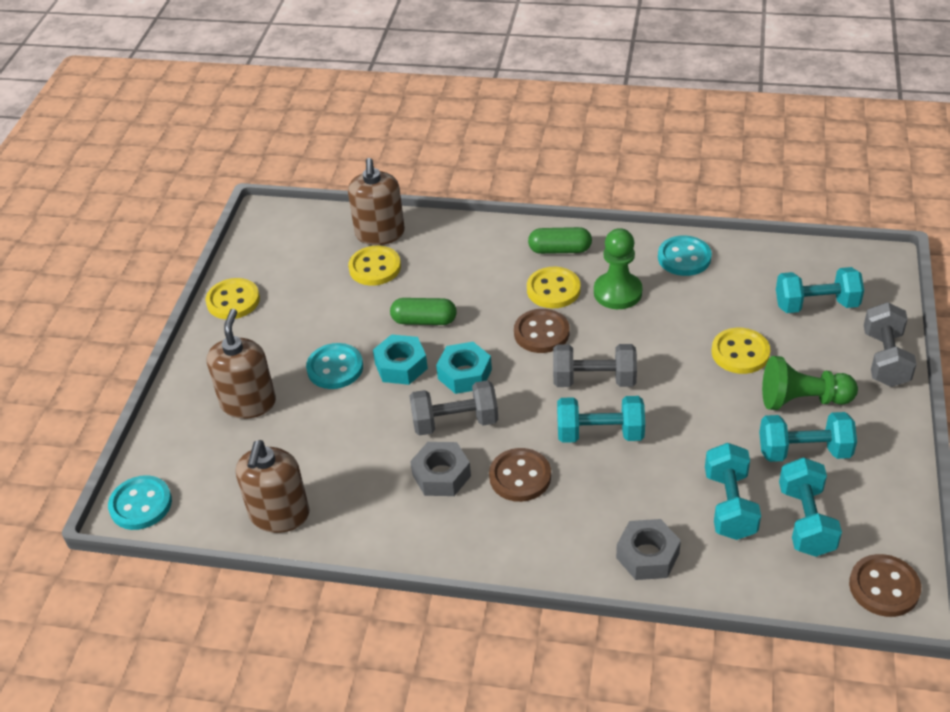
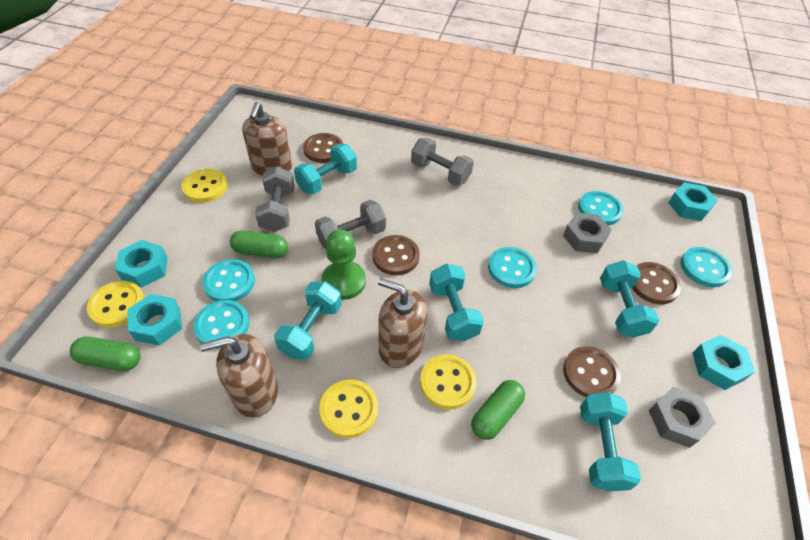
brown button: [489,448,551,502] [514,309,570,353] [849,554,921,617] = 3 -> [303,133,343,163] [372,235,420,275] [563,346,621,397] [632,262,681,304] = 4
green capsule: [390,298,457,325] [528,227,592,254] = 2 -> [70,337,141,371] [230,230,288,258] [471,380,525,440] = 3
green pawn: [594,228,643,309] [762,356,858,410] = 2 -> [321,229,366,300] = 1
turquoise button: [108,475,172,530] [306,343,363,389] [658,236,712,276] = 3 -> [193,300,250,349] [202,259,255,301] [488,247,537,288] [578,191,624,225] [681,247,732,287] = 5
turquoise nut: [373,334,428,385] [436,342,492,394] = 2 -> [115,240,168,287] [127,294,182,345] [668,182,718,221] [693,335,755,390] = 4

